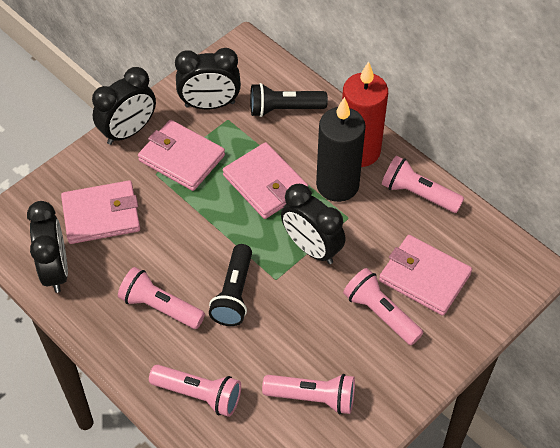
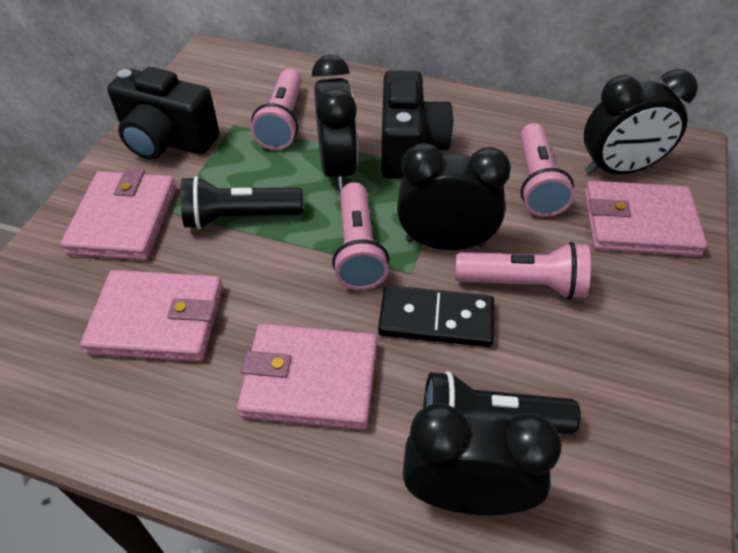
black camera: none = 0 -> [107,67,219,160] [381,70,453,179] = 2
black candle: [316,97,366,202] = 1 -> none = 0
black domino: none = 0 -> [378,285,494,347] = 1
pink flashlight: [118,267,205,329] [149,365,241,417] [262,374,355,414] [343,268,423,345] [382,155,464,213] = 5 -> [251,69,302,150] [332,182,389,290] [455,242,591,300] [520,123,574,217] = 4
red candle: [342,61,388,167] = 1 -> none = 0

